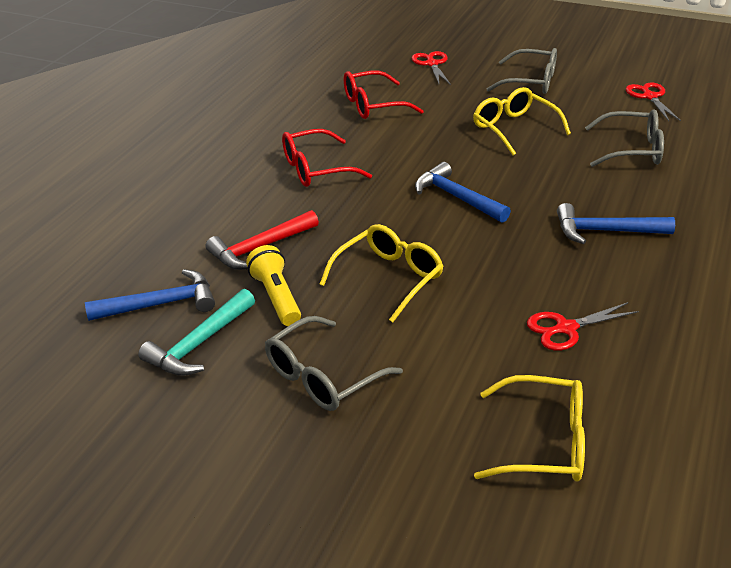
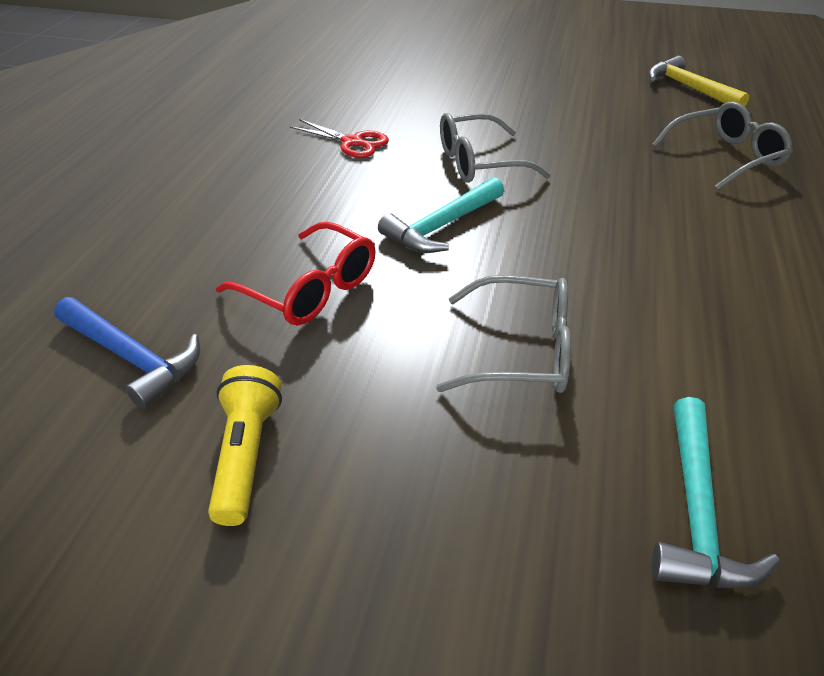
blue hammer: [85,269,215,321] [415,162,511,223] [557,203,675,244] = 3 -> [54,297,200,409] = 1
red glasses: [282,129,372,187] [344,71,424,119] = 2 -> [216,222,376,326] = 1
red hammer: [206,210,319,270] = 1 -> none = 0
red scissors: [412,51,451,85] [527,302,639,351] [626,82,681,121] = 3 -> [290,119,389,158] = 1
turquoise hammer: [138,289,255,376] = 1 -> [378,177,504,253] [652,397,780,588] = 2
yellow glasses: [319,224,443,322] [473,87,571,155] [474,375,585,482] = 3 -> none = 0
yellow hammer: none = 0 -> [649,56,749,107] = 1

